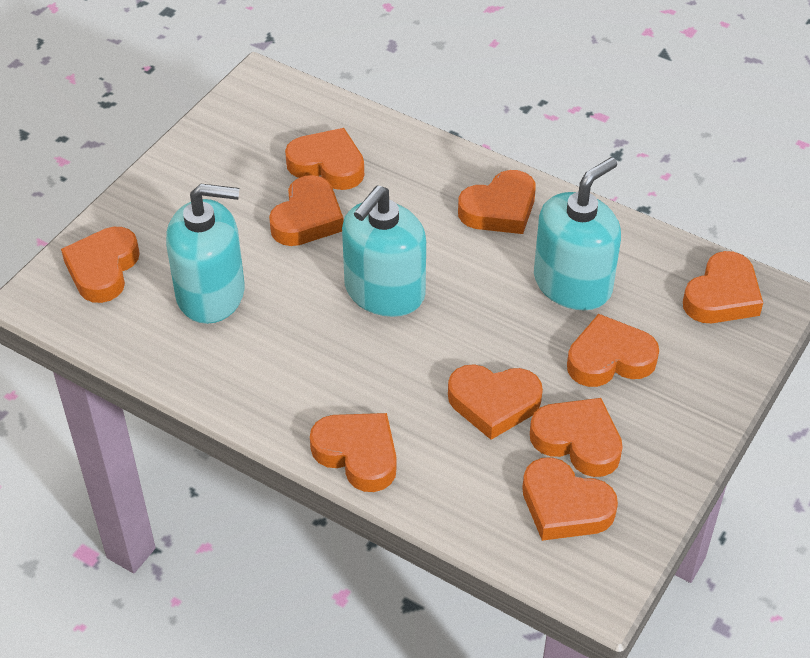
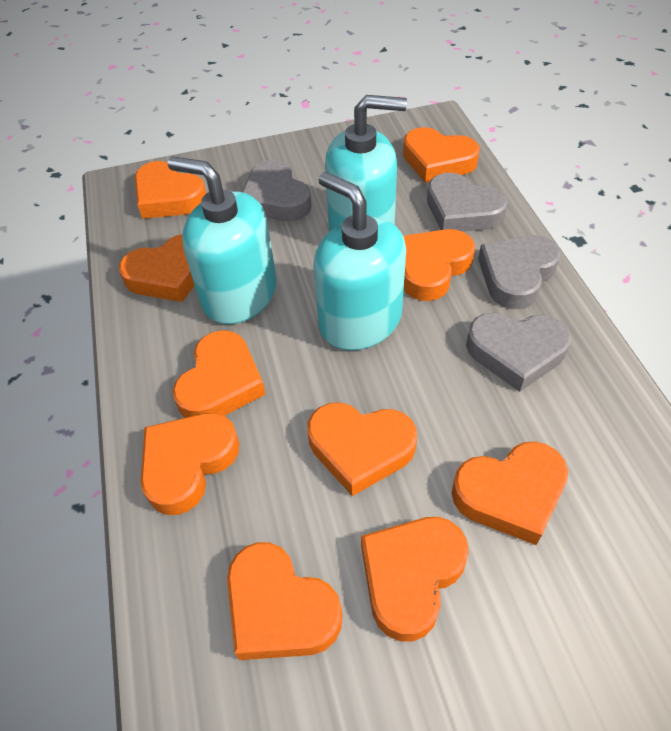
grey heart: none = 0 -> [243,160,312,221] [427,173,508,232] [466,313,571,392] [478,235,561,309] = 4

